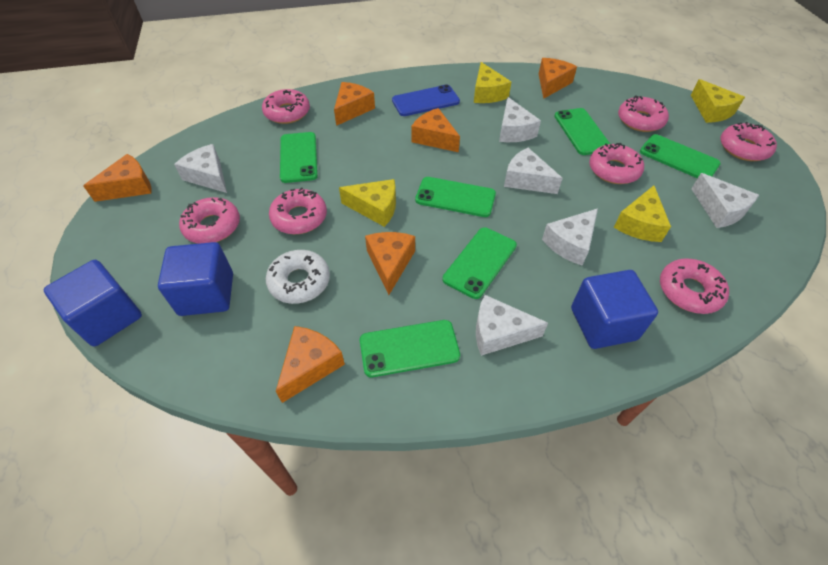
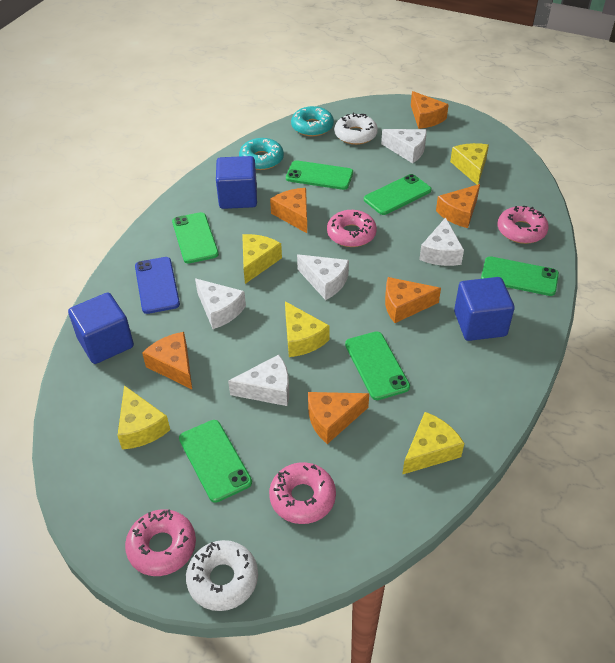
pink donut: [179,197,240,244] [262,89,310,124] [269,187,327,234] [589,143,644,184] [618,95,669,132] [660,258,729,314] [721,122,777,161] = 7 -> [125,509,196,576] [269,462,336,524] [327,210,377,247] [498,206,549,244] = 4
turquoise donut: none = 0 -> [239,138,284,170] [291,106,334,137] = 2
white cheese: [174,144,227,193] [476,295,548,356] [499,97,541,142] [504,148,563,194] [542,208,598,265] [691,173,759,228] = 6 -> [195,278,246,329] [228,355,289,406] [297,254,349,300] [381,129,427,163] [419,217,464,266] = 5
white donut: [266,250,330,304] = 1 -> [186,540,258,611] [334,113,378,145] = 2
yellow cheese: [339,179,396,227] [474,62,511,103] [614,186,671,242] [691,79,745,123] = 4 -> [117,385,170,450] [242,234,282,284] [285,301,330,357] [402,412,464,475] [450,143,489,185] = 5

